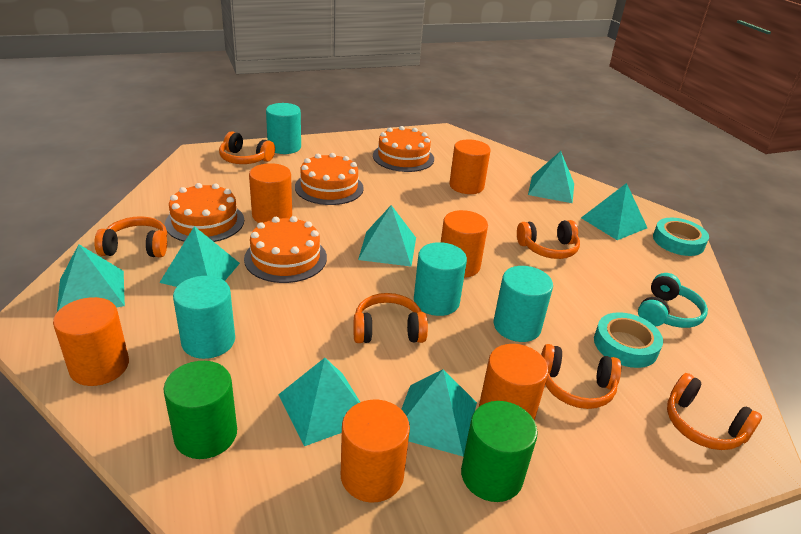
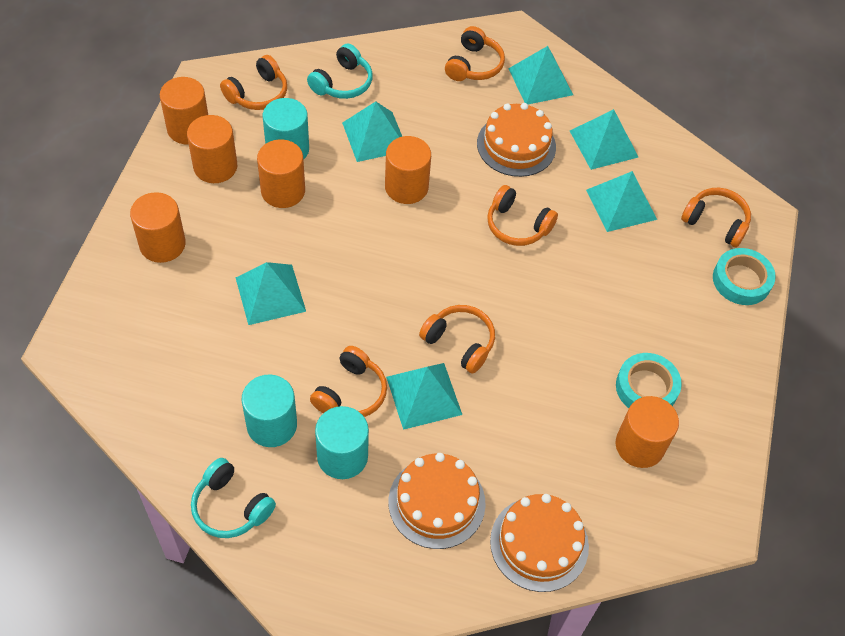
green cylinder: [164,361,237,459] [461,401,538,502] = 2 -> none = 0
orange cake: [165,183,244,242] [244,216,327,283] [295,153,364,205] [373,126,434,172] = 4 -> [389,453,486,549] [477,103,556,177] [490,494,589,592] = 3
turquoise cylinder: [173,276,235,359] [266,103,301,154] [414,242,467,316] [494,266,553,342] = 4 -> [242,375,297,447] [263,98,309,160] [315,406,369,479] = 3
turquoise headphones: [638,273,708,328] = 1 -> [191,458,276,538] [307,44,373,99] = 2
turquoise pyramid: [57,244,125,312] [159,226,240,287] [278,358,360,446] [358,205,416,266] [401,369,477,457] [528,151,574,203] [581,183,647,240] = 7 -> [236,262,306,325] [342,101,402,162] [386,363,462,430] [508,46,573,104] [570,109,638,170] [586,171,657,232] = 6

